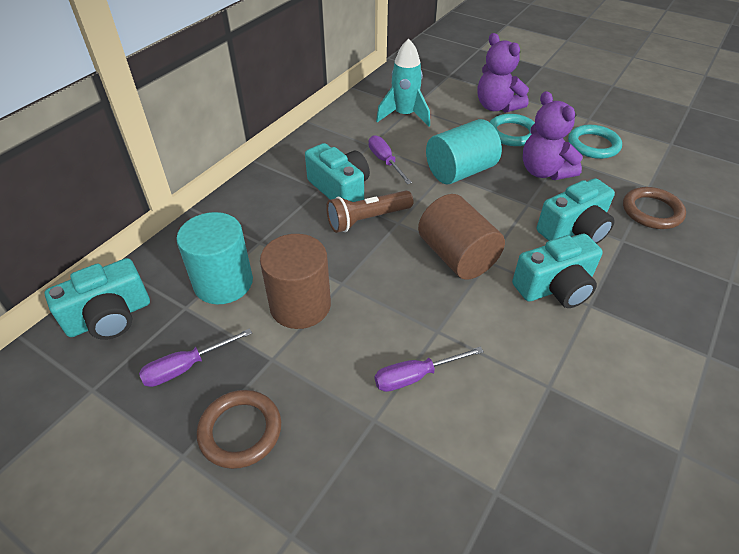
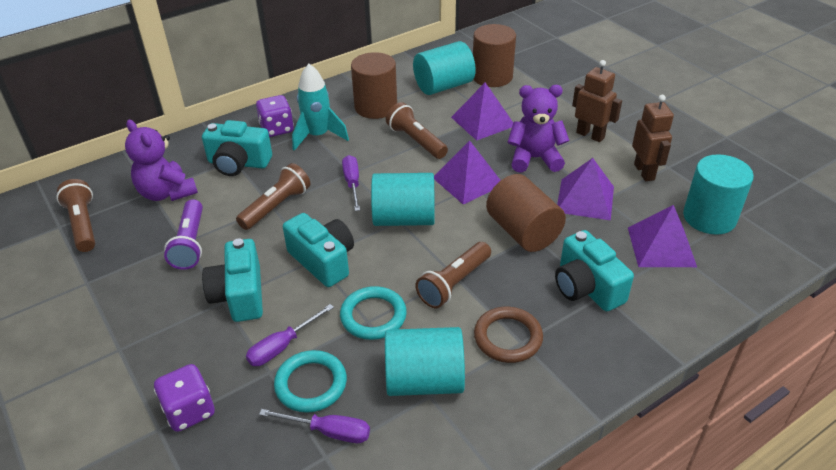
brown cylinder: [260,234,331,329] [418,194,505,280] = 2 -> [351,52,397,119] [473,24,516,87] [486,174,566,252] = 3
brown flashlight: [326,191,413,233] = 1 -> [56,179,95,252] [236,163,310,230] [386,102,448,159] [415,242,491,308] = 4
brown ring: [197,390,281,469] [623,187,686,229] = 2 -> [474,307,543,363] = 1
brown robot: none = 0 -> [572,60,622,142] [632,95,674,181] = 2
purple dice: none = 0 -> [154,364,215,432] [256,95,294,137] = 2
purple flashlight: none = 0 -> [164,199,203,270] = 1
purple pyramid: none = 0 -> [434,140,501,205] [451,82,513,141] [557,158,614,220] [628,205,697,267] = 4
turquoise cylinder: [176,212,253,304] [426,119,502,184] = 2 -> [371,173,435,226] [385,327,465,396] [413,41,476,95] [683,154,754,235] = 4

